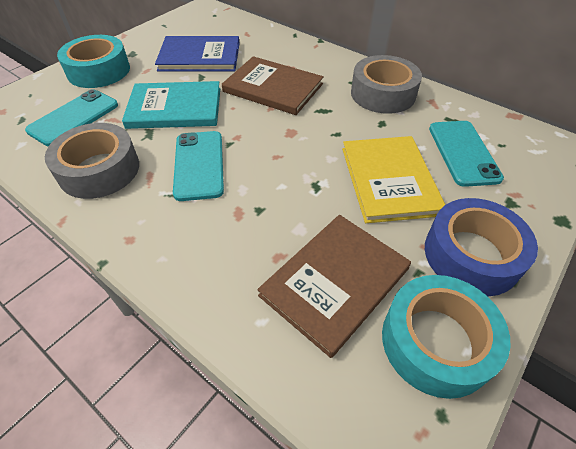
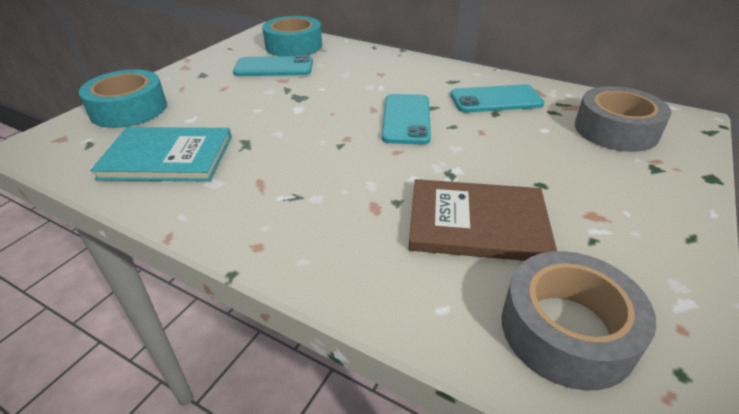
blue book: [155,36,240,71] = 1 -> none = 0
blue tape: [425,198,538,296] = 1 -> none = 0
brown book: [222,56,324,115] [257,215,411,358] = 2 -> [409,179,557,261] = 1
yellow book: [342,136,445,223] = 1 -> none = 0

